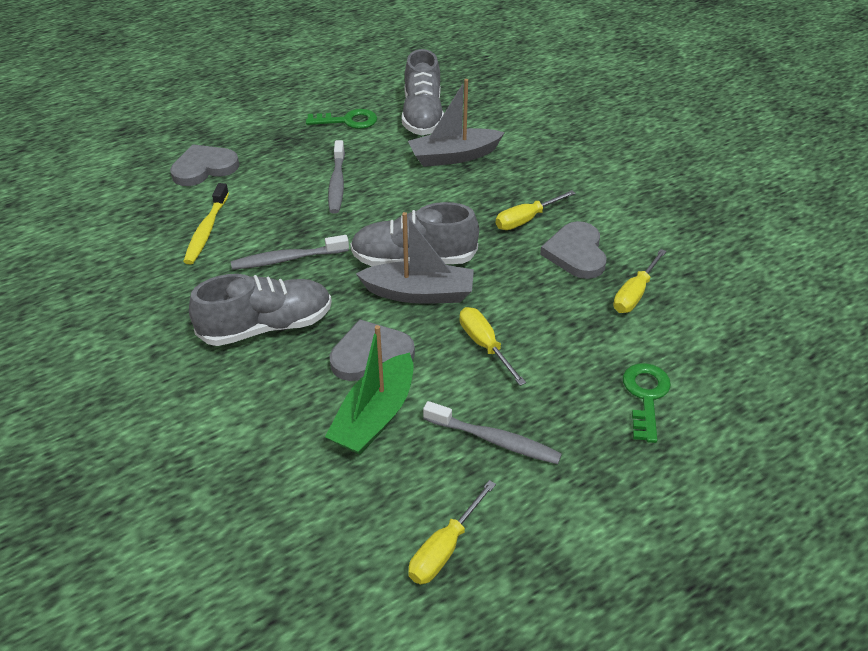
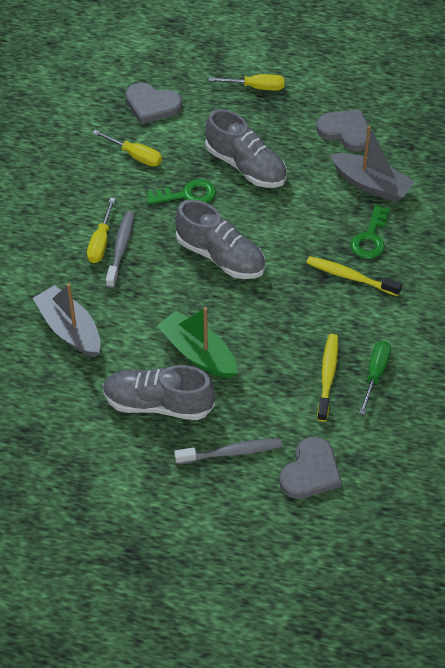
green screwdriver: none = 0 -> [359,341,391,415] = 1
grey toothbrush: [231,235,349,270] [328,140,345,214] [423,401,562,464] = 3 -> [106,211,134,288] [174,438,283,464] = 2
yellow screwdriver: [408,480,496,584] [459,307,526,386] [496,190,576,230] [613,249,667,313] = 4 -> [87,198,115,263] [93,130,162,167] [208,74,285,91] = 3
yellow toothbrush: [183,183,229,265] = 1 -> [306,256,402,296] [317,334,338,422] = 2

